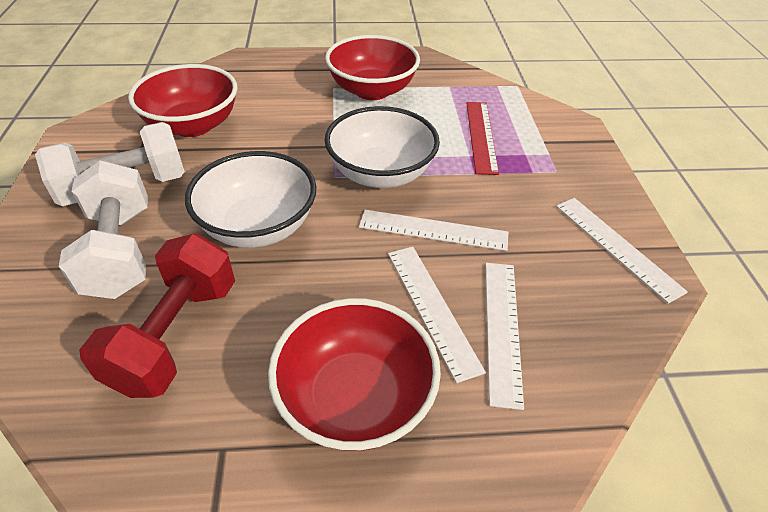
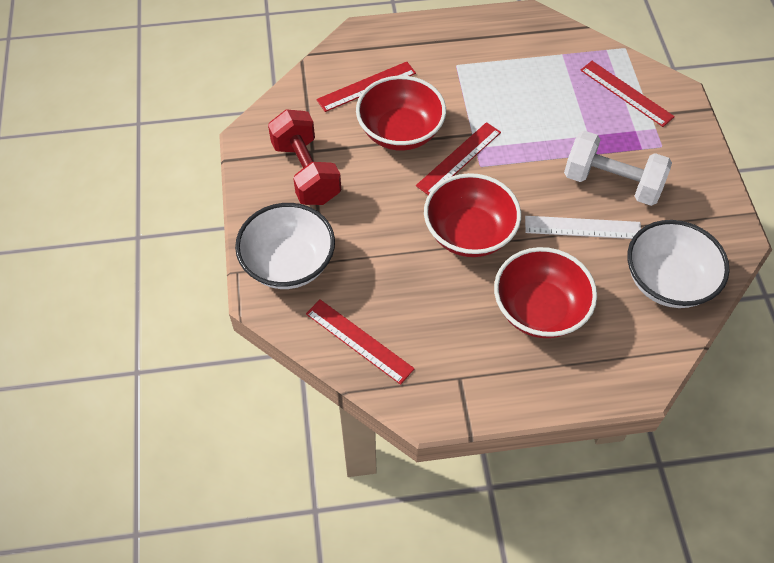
red ruler: [466,102,499,175] = 1 -> [306,299,415,385] [316,62,416,112] [416,122,501,195] [580,61,675,127] = 4
white dumbbell: [35,122,185,206] [59,160,148,299] = 2 -> [564,131,672,206] = 1
white ruler: [359,210,508,251] [388,247,486,383] [485,263,524,410] [556,198,688,304] = 4 -> [525,216,641,239] = 1

